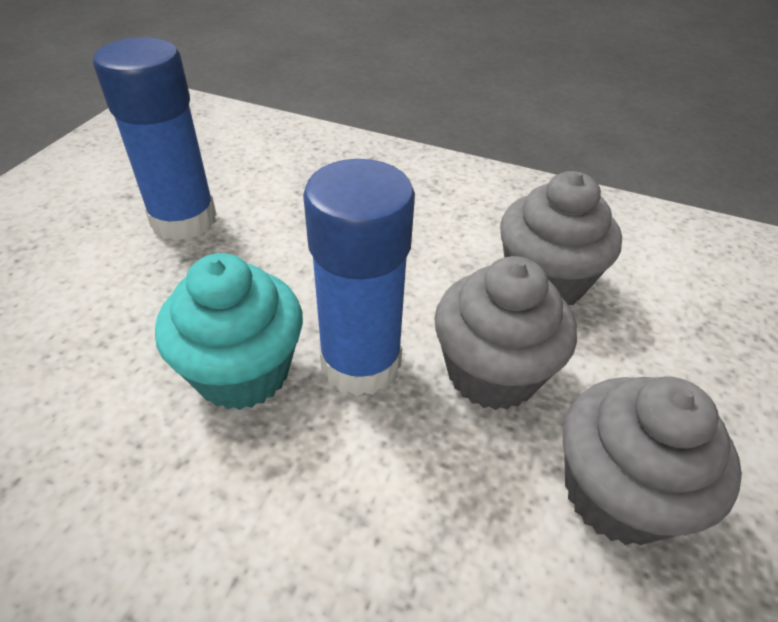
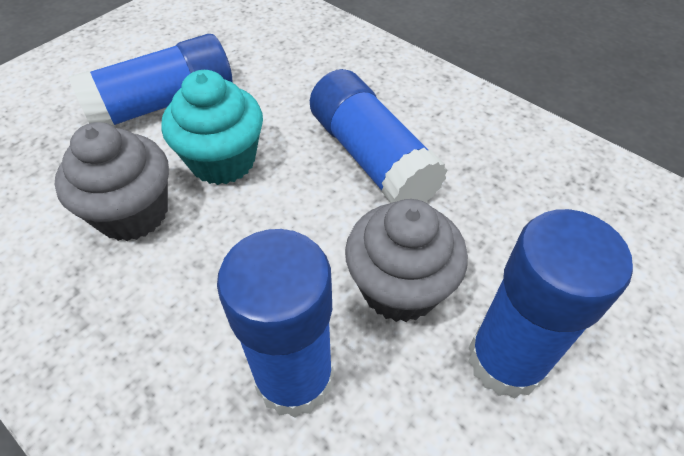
blue glue stick: [93,37,216,241] [303,159,415,396] = 2 -> [69,34,232,126] [217,229,334,418] [310,69,447,203] [468,209,633,399] = 4
grey cupcake: [434,256,577,410] [500,171,622,305] [563,376,742,545] = 3 -> [55,122,169,241] [345,199,468,322] = 2

